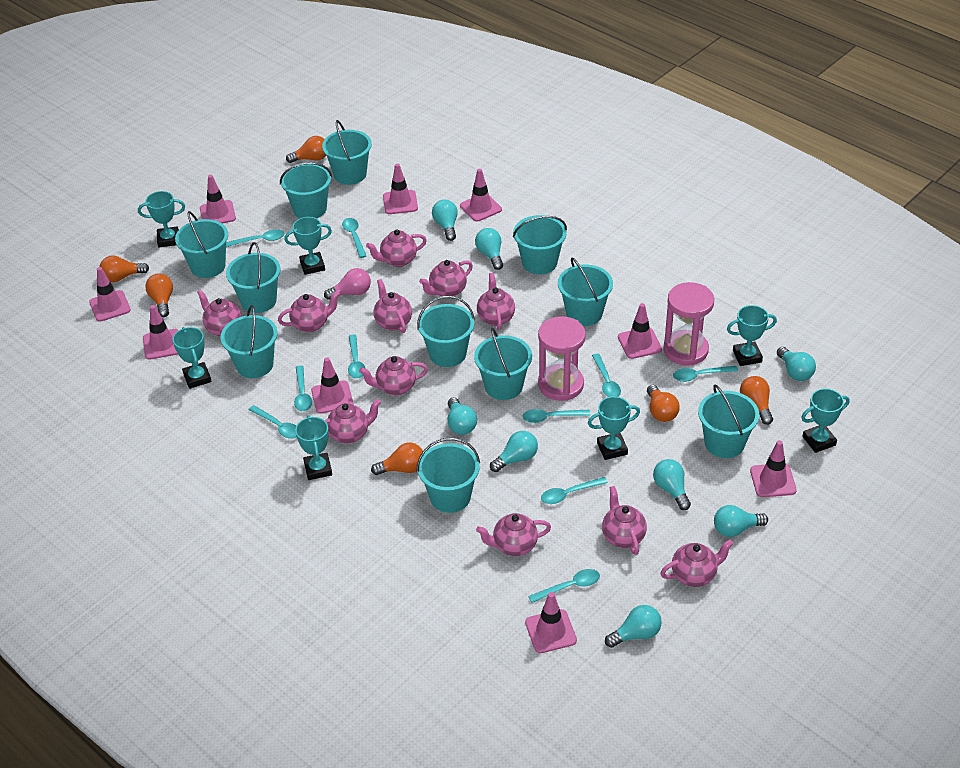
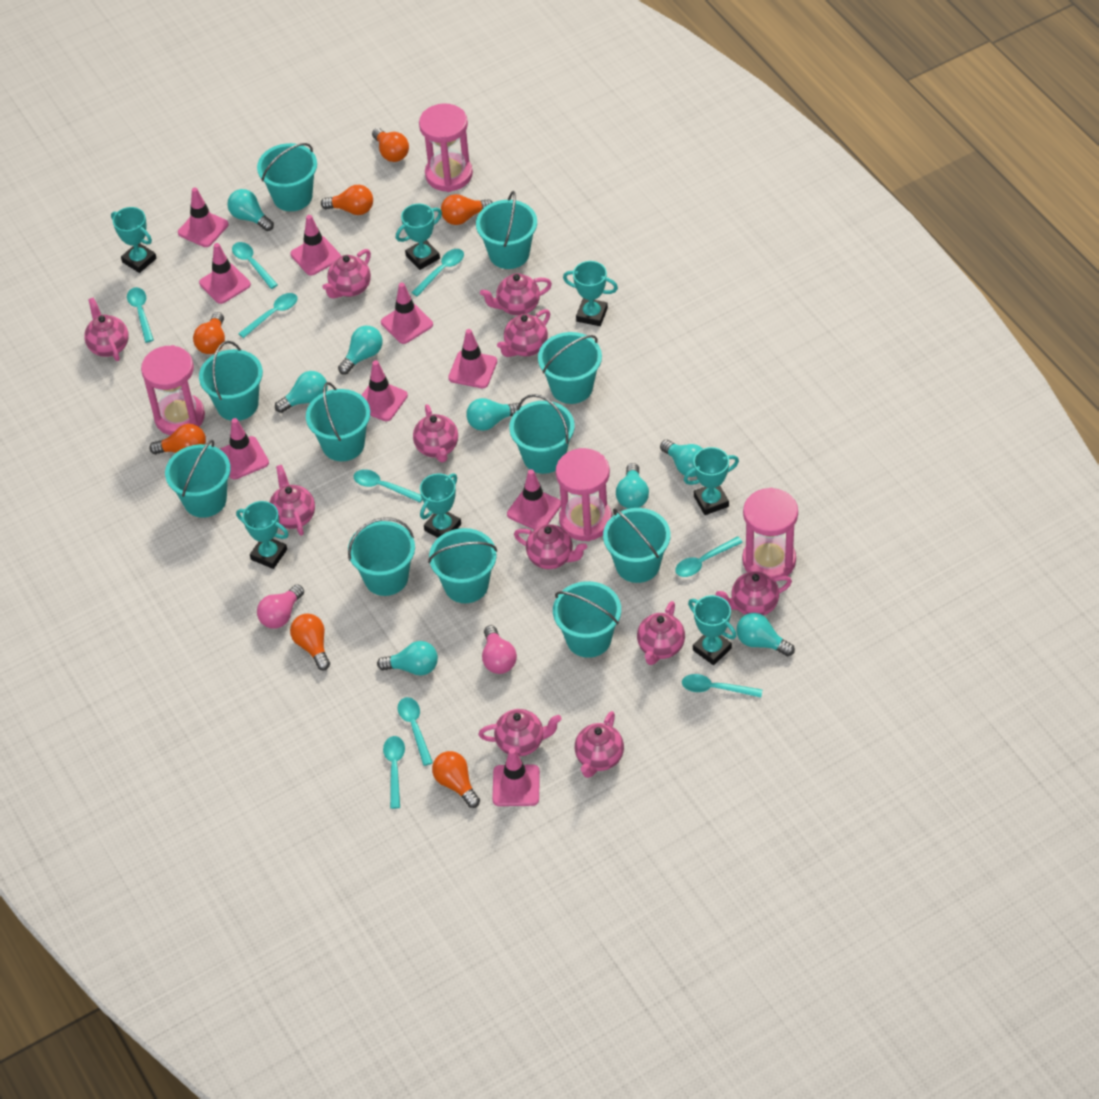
orange light bulb: [100,255,149,282] [145,273,173,317] [286,136,326,163] [371,443,423,475] [647,385,680,422] [740,376,773,425] = 6 -> [149,424,206,454] [193,312,225,354] [290,614,330,671] [321,185,373,215] [372,128,409,162] [432,751,480,808] [441,194,493,225] = 7
pink hourglass: [538,316,586,401] [663,282,714,366] = 2 -> [141,345,205,435] [419,103,473,192] [556,448,612,541] [742,488,798,578] = 4
pink light bulb: [324,268,371,300] = 1 -> [257,584,304,629] [482,625,517,674] = 2
turquoise spoon: [226,229,285,247] [249,405,297,439] [294,365,312,411] [342,218,366,258] [348,334,366,379] [522,409,591,423] [528,569,600,603] [541,477,608,504] [592,354,621,397] [673,366,738,382] = 10 -> [127,287,154,343] [232,242,278,289] [238,293,298,338] [353,469,422,503] [383,736,405,809] [398,697,433,766] [411,249,464,297] [675,536,743,577] [682,674,762,698] = 9

